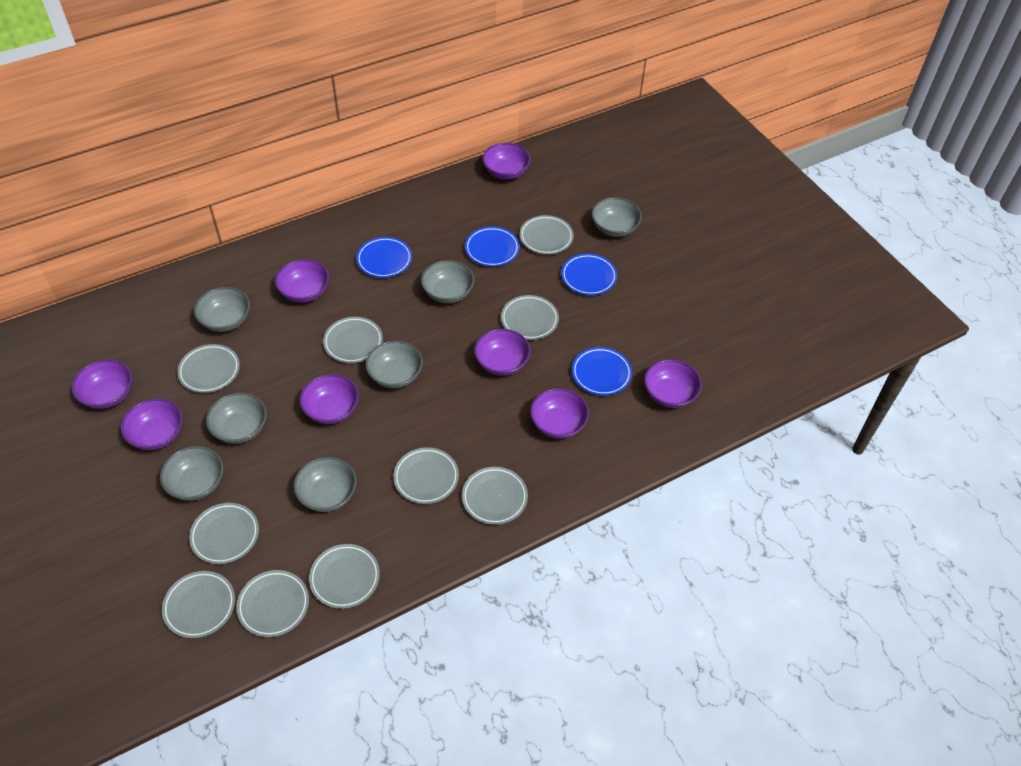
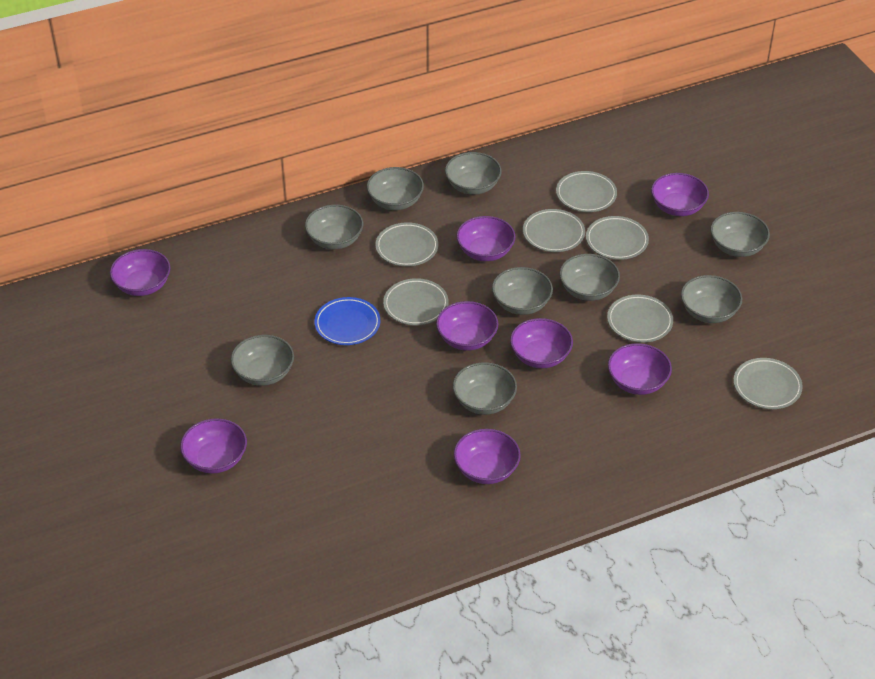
blue plate: [356,237,412,278] [465,227,520,267] [561,254,617,295] [572,347,632,396] = 4 -> [314,297,380,345] = 1
grey bowl: [160,446,223,501] [194,287,250,332] [206,393,267,444] [294,457,357,512] [366,341,423,388] [421,260,474,303] [592,197,642,237] = 7 -> [231,335,294,386] [305,205,363,249] [367,167,424,210] [445,152,502,195] [453,362,517,415] [492,267,553,315] [559,254,620,301] [681,275,742,323] [710,212,770,257] = 9
grey plate: [162,571,235,638] [177,344,240,393] [189,503,259,564] [236,570,309,637] [309,544,380,609] [323,317,383,363] [393,447,459,504] [462,467,528,525] [501,295,559,340] [520,215,574,255] = 10 -> [375,222,438,267] [383,278,449,326] [523,209,585,252] [556,171,617,212] [586,216,649,260] [607,295,673,343] [733,358,803,409] = 7

